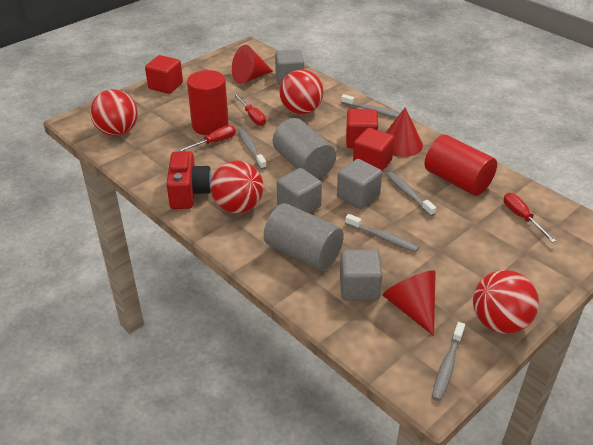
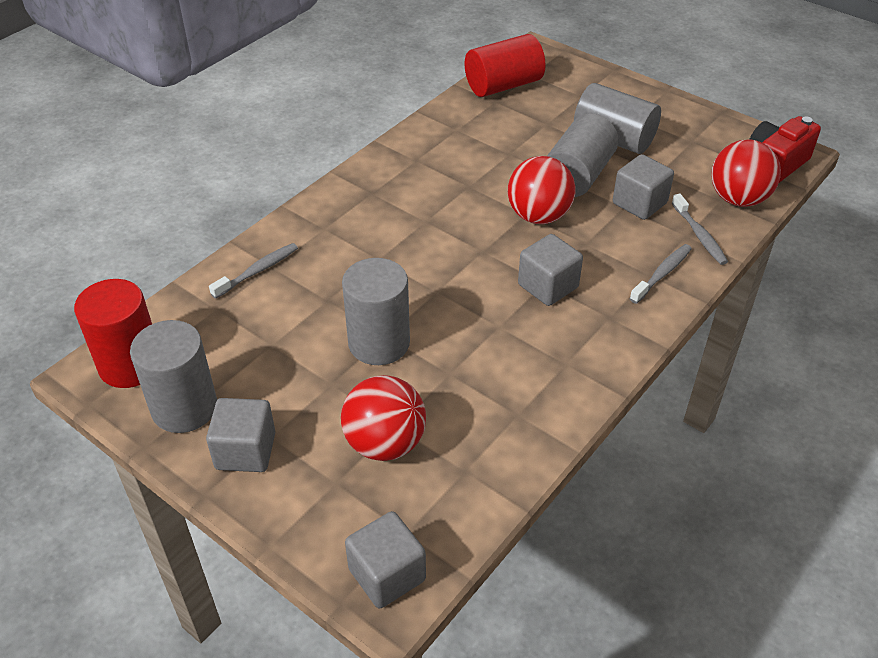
grey cylinder: [264,203,344,271] [273,118,336,179] = 2 -> [130,320,217,433] [342,258,410,365] [547,113,619,197] [574,83,661,154] = 4
grey toothbrush: [238,129,267,170] [341,94,399,118] [345,214,419,252] [387,172,436,216] [432,322,465,401] = 5 -> [209,243,298,299] [629,244,692,304] [672,194,728,265] = 3
red ball: [90,89,138,136] [210,160,263,213] [279,69,324,114] [473,270,539,334] = 4 -> [341,375,426,461] [508,156,576,224] [711,139,781,207] = 3
red cone: [232,45,273,84] [383,270,436,336] [385,107,423,157] = 3 -> none = 0
red cube: [145,55,183,94] [346,109,378,148] [353,128,394,171] = 3 -> none = 0
red screwdriver: [176,125,236,152] [233,93,266,126] [504,193,556,243] = 3 -> none = 0

